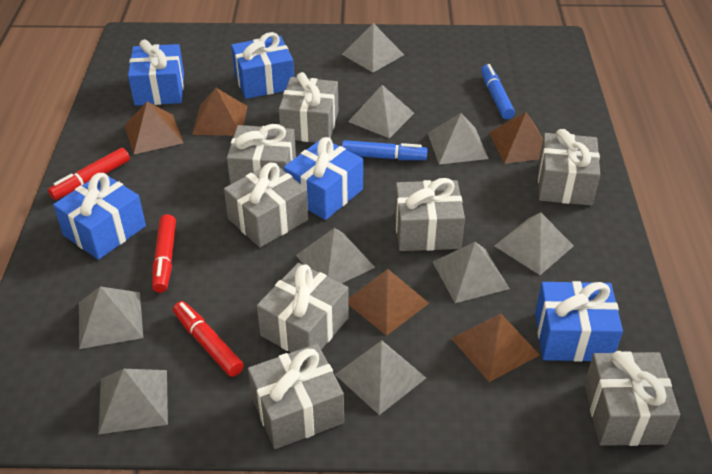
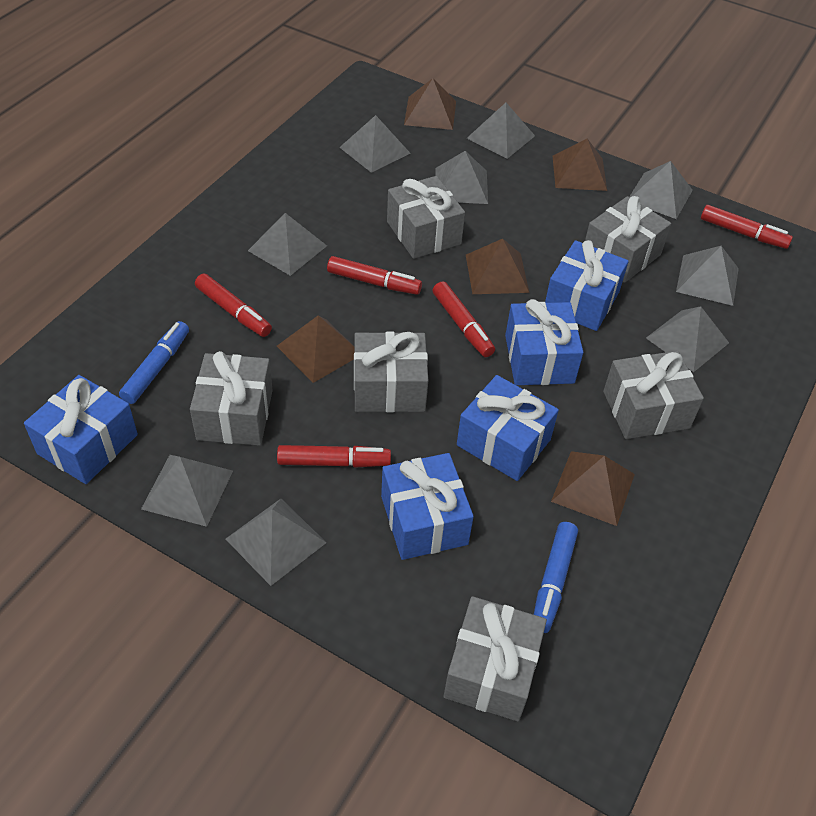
grey gift: [224,162,308,247] [227,124,296,184] [248,344,344,449] [257,263,349,352] [279,72,338,142] [395,178,465,251] [538,129,600,206] [584,351,680,446] = 8 -> [190,351,273,446] [354,332,428,412] [387,176,465,259] [444,596,547,721] [585,196,671,283] [603,351,704,439] = 6
red marker: [48,148,130,200] [152,214,176,293] [173,301,244,377] = 3 -> [195,274,272,337] [277,445,391,468] [327,256,422,295] [433,281,495,357] [701,205,793,249] = 5

